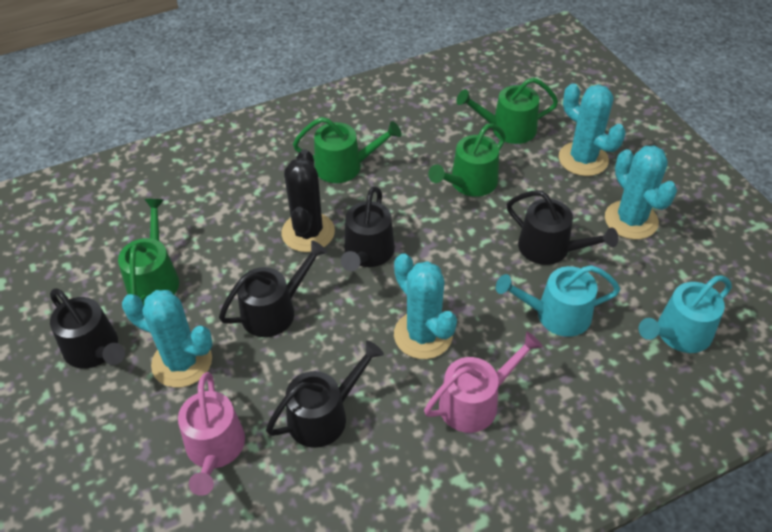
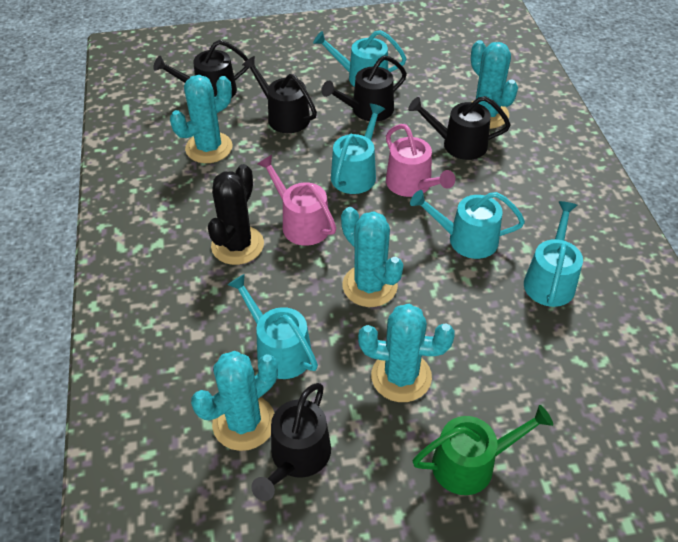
green watering can: [118,199,179,305] [293,117,402,183] [428,123,506,197] [456,77,558,144] = 4 -> [413,405,553,495] = 1
turquoise cactus: [122,290,213,388] [394,253,457,359] [559,83,626,176] [605,146,677,240] = 4 -> [170,75,232,163] [191,351,278,451] [341,207,403,307] [358,304,455,402] [471,40,518,129] = 5
turquoise watering can: [496,265,620,337] [639,275,732,353] = 2 -> [228,274,318,379] [313,30,407,87] [331,103,385,194] [410,190,525,259] [524,201,583,307] = 5

